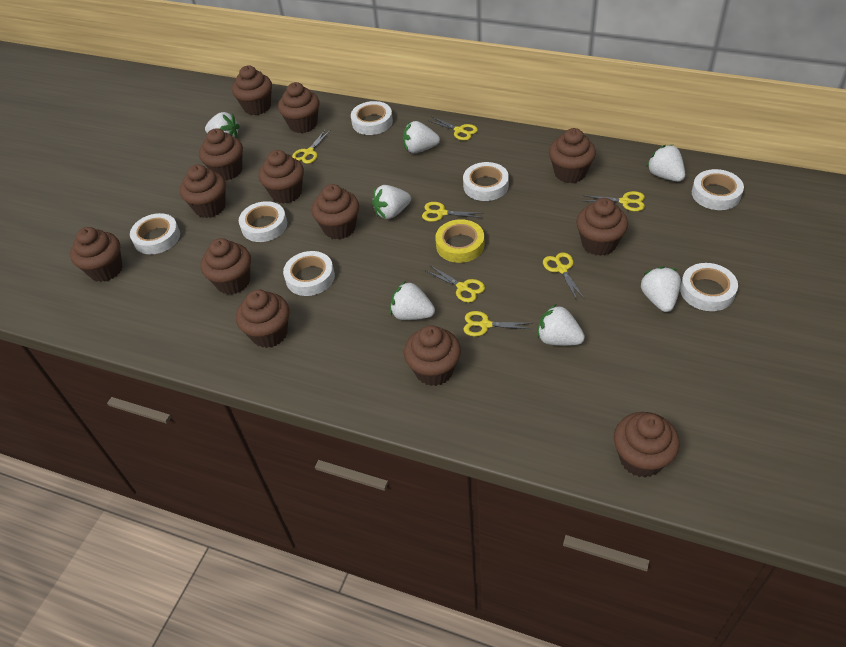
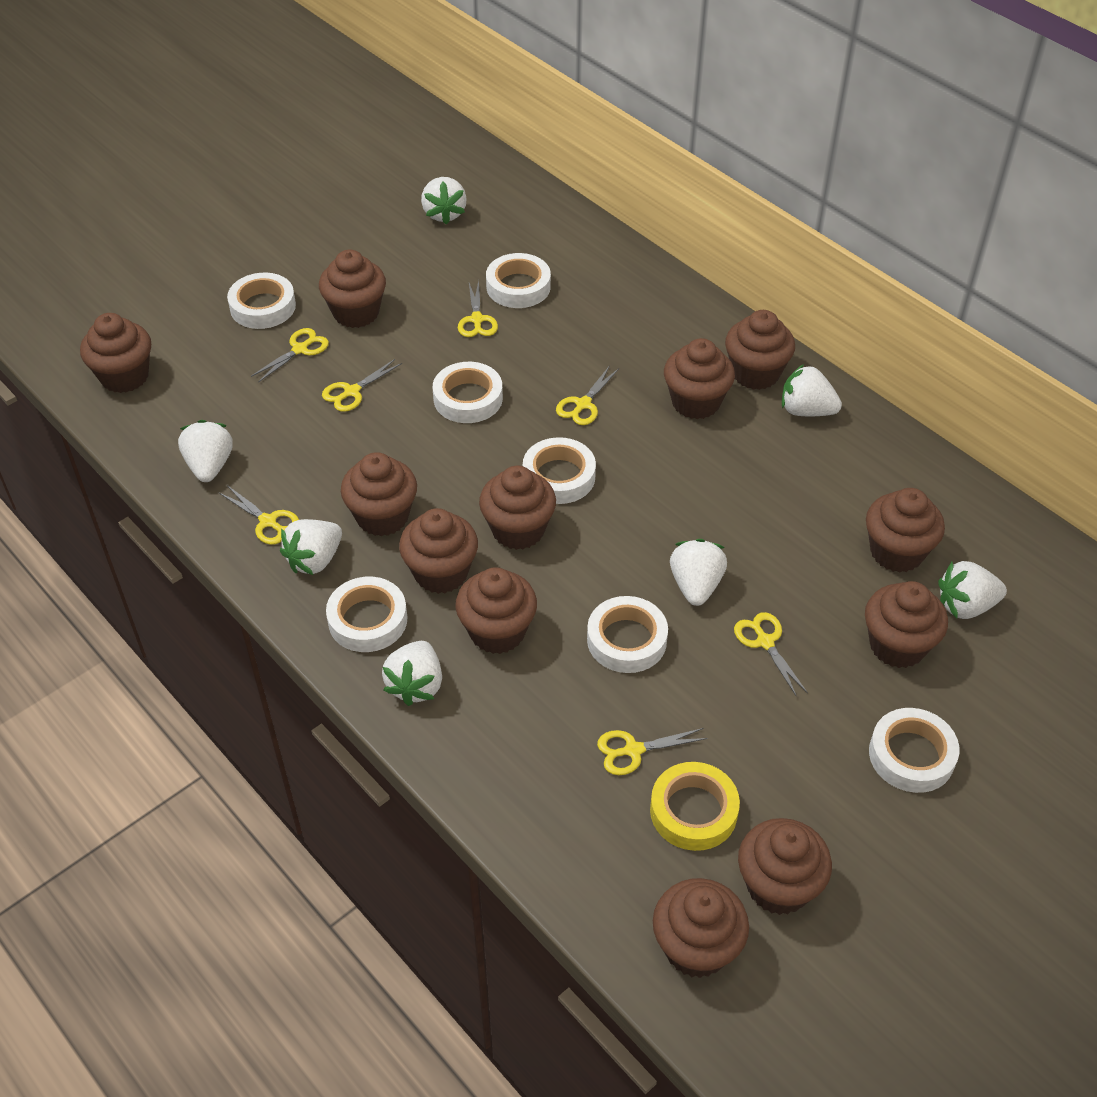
brown cupcake: [70,227,123,282] [180,164,226,218] [199,128,243,181] [201,238,251,295] [232,65,272,115] [236,290,289,348] [259,150,304,204] [278,82,320,133] [312,184,359,239] [404,325,461,386] [549,128,596,183] [576,198,628,256] [614,412,680,478] = 13 -> [80,313,151,393] [319,250,386,328] [341,452,417,536] [399,508,478,594] [455,567,537,654] [479,466,556,550] [653,878,749,978] [664,338,735,419] [725,310,795,390] [738,818,832,915] [865,581,948,668] [866,488,945,573] = 12

